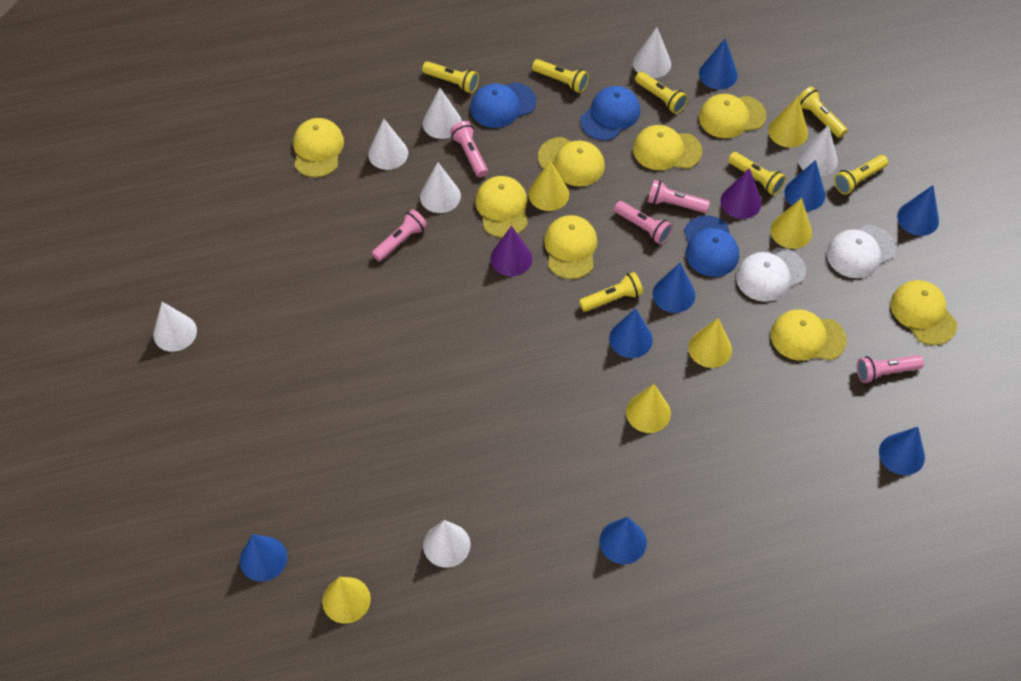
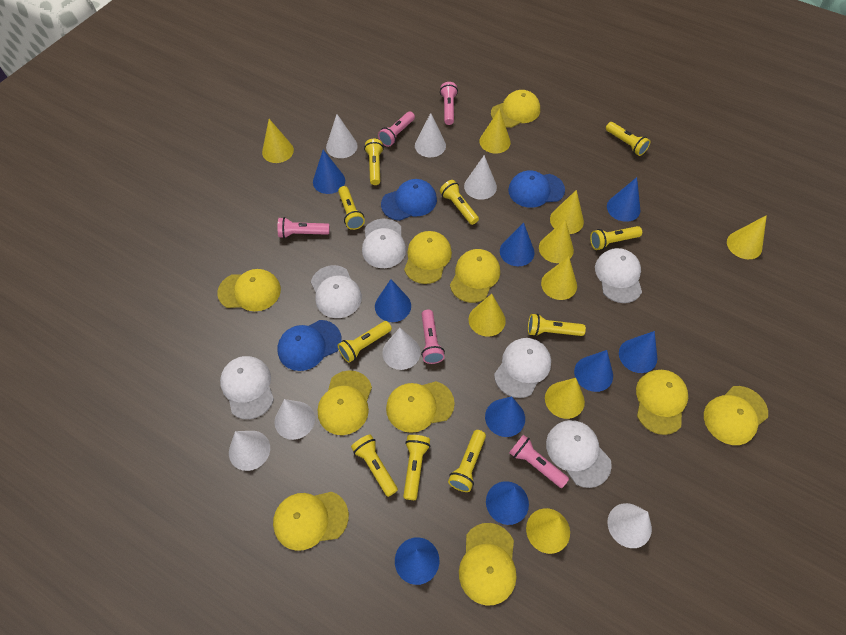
blue cone: [240,534,287,582] [600,517,647,564] [609,308,653,358] [653,262,695,313] [699,38,738,90] [785,160,825,211] [879,427,925,475] [897,185,939,236] = 8 -> [313,150,345,194] [375,279,411,322] [395,537,440,585] [485,396,525,437] [486,481,529,525] [500,222,535,266] [574,350,613,392] [607,177,641,222] [619,331,657,373] = 9
purple cone: [490,226,532,276] [720,168,762,219] = 2 -> none = 0
white cap: [736,247,806,302] [827,225,896,278] = 2 -> [220,356,274,419] [311,265,362,318] [362,218,406,268] [494,338,551,398] [546,420,612,488] [595,248,642,303] = 6
yellow cap: [293,118,344,178] [476,176,528,238] [538,137,605,187] [544,215,597,279] [633,125,702,170] [699,94,767,138] [771,309,847,361] [890,280,957,345] = 8 -> [217,269,281,311] [273,492,349,551] [318,370,372,435] [386,381,455,433] [404,231,452,284] [450,249,500,303] [459,523,516,605] [491,90,540,128] [636,370,688,435] [704,386,768,445] = 10
yellow cone: [322,577,371,623] [528,160,569,211] [626,384,671,433] [688,318,732,368] [768,97,808,148] [770,198,812,249] = 6 -> [262,119,294,163] [469,294,506,337] [479,109,511,154] [526,508,570,554] [539,219,574,263] [541,257,577,300] [545,378,585,419] [550,190,584,234] [727,215,767,259] = 9
yellow flashlight: [422,61,479,93] [532,59,589,93] [579,272,643,312] [635,72,688,114] [728,152,786,195] [799,87,847,138] [834,155,888,195] = 7 -> [338,186,365,230] [338,321,392,363] [351,434,398,497] [364,139,384,185] [403,435,430,500] [440,180,479,225] [448,430,486,492] [528,314,586,336] [590,226,642,250] [606,122,651,156] = 10

